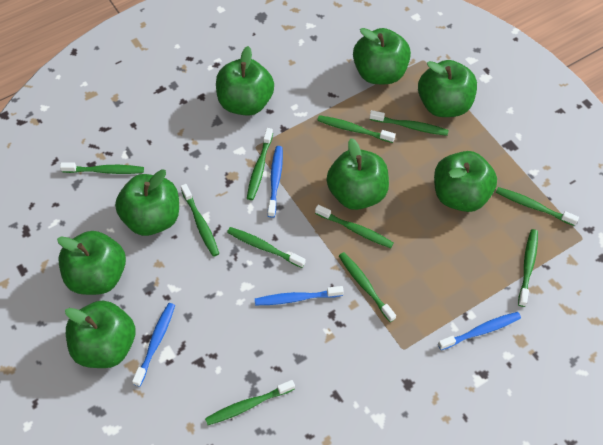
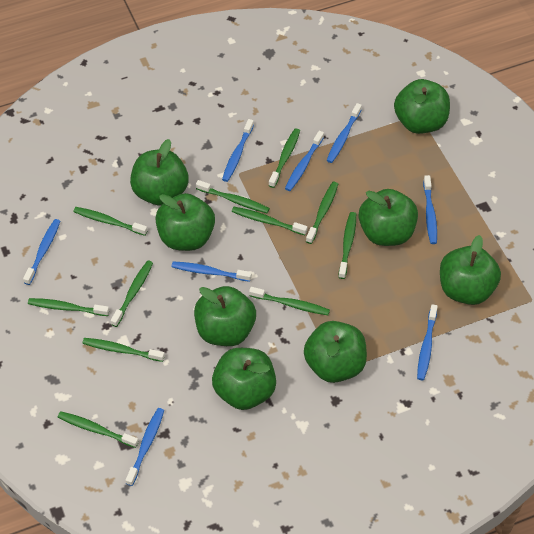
blue toothbrush: [132,303,175,387] [255,286,344,305] [268,146,283,218] [438,312,521,350] = 4 -> [23,219,60,285] [126,408,164,486] [171,262,252,282] [222,119,254,182] [285,131,324,191] [326,103,362,163] [417,304,438,380] [423,175,437,244] = 8

